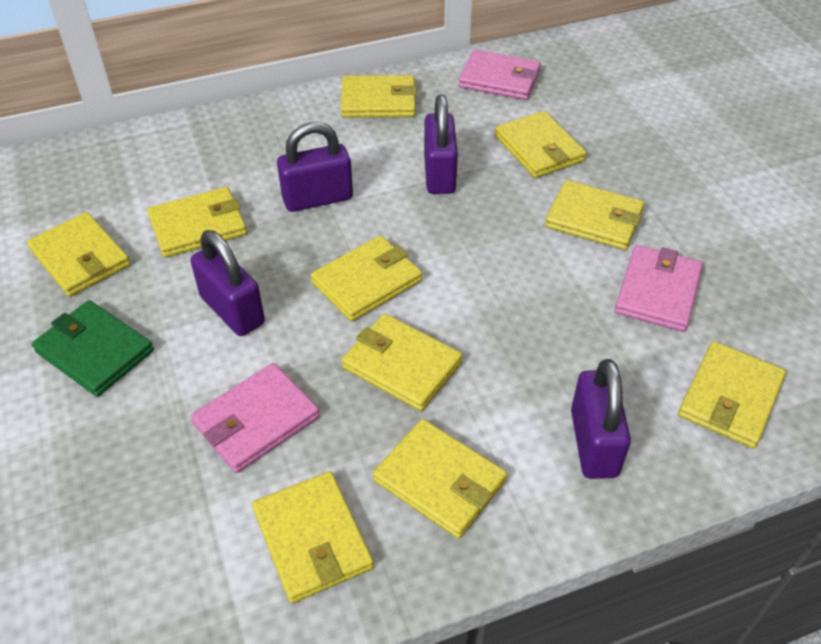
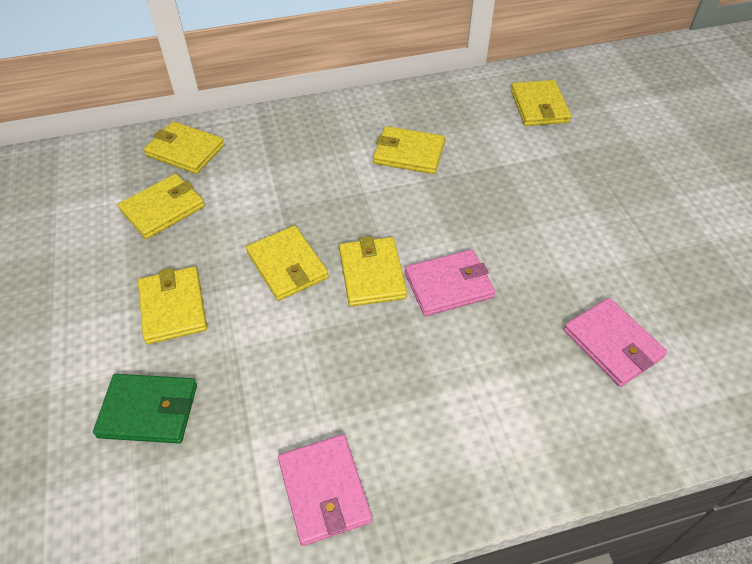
purple padlock: [190,230,265,336] [277,122,353,212] [424,95,458,194] [571,359,631,479] = 4 -> none = 0
yellow wallet: [27,212,131,297] [147,187,247,258] [252,471,374,603] [311,235,422,322] [341,75,417,118] [341,314,463,411] [373,419,507,539] [495,111,586,178] [545,180,644,250] [678,341,786,449] = 10 -> [118,174,205,239] [138,267,207,344] [144,121,224,174] [246,226,329,301] [339,236,407,306] [373,126,445,174] [511,80,571,126] = 7

